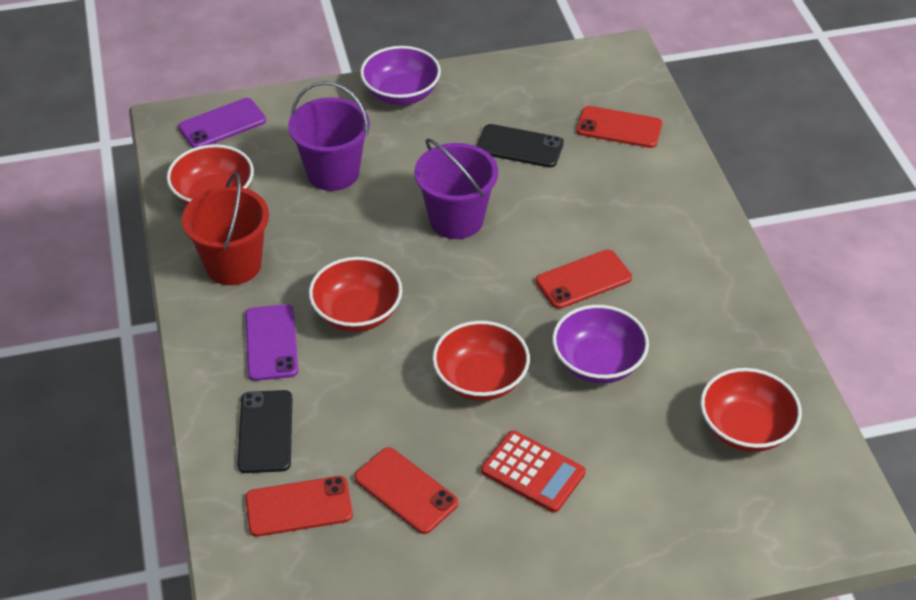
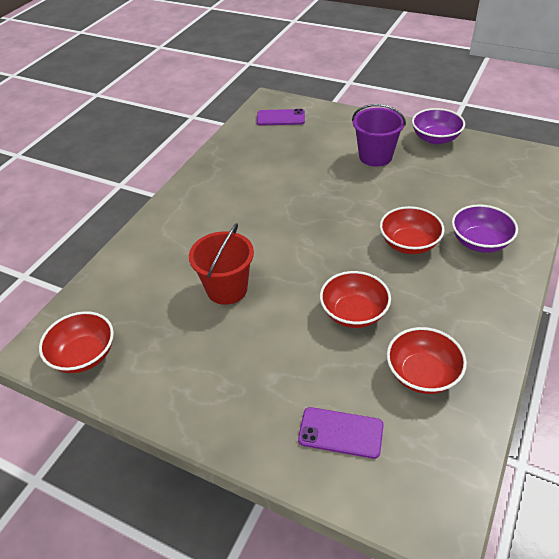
black phone: [237,390,293,473] [477,124,564,168] = 2 -> none = 0
purple bucket: [288,81,370,191] [414,138,498,239] = 2 -> [352,104,406,167] = 1
red calculator: [481,430,586,513] = 1 -> none = 0
red phone: [245,476,353,537] [354,447,458,534] [536,250,632,309] [576,106,662,148] = 4 -> none = 0

